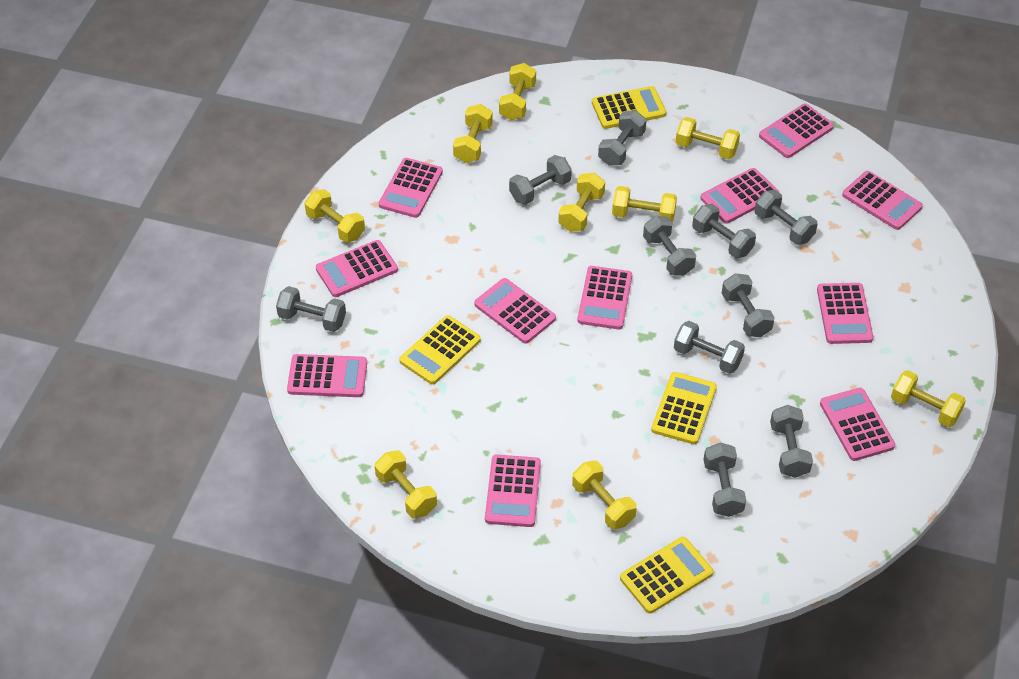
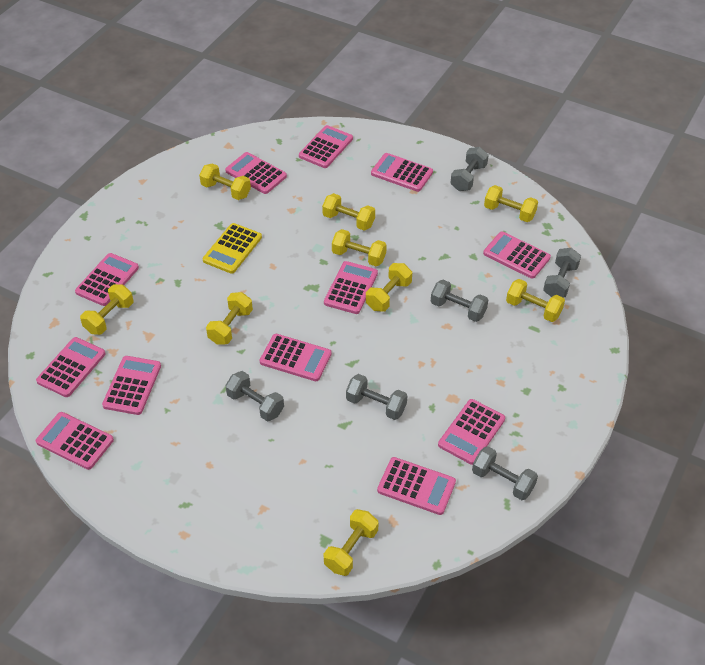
grey dumbbell: [276,286,346,332] [509,155,572,205] [598,110,646,166] [643,216,696,276] [674,321,745,374] [692,204,756,258] [704,443,746,517] [722,273,775,337] [755,190,818,245] [770,405,813,478] = 10 -> [225,371,284,421] [346,374,407,420] [431,280,488,322] [451,147,489,191] [472,446,538,500] [543,248,581,298] = 6
pink calculator: [287,354,367,397] [316,240,398,297] [379,158,443,218] [474,278,556,344] [485,454,541,527] [577,266,632,329] [700,168,779,224] [759,104,834,158] [817,283,873,344] [820,388,895,461] [842,171,923,230] = 11 -> [36,337,106,397] [36,412,114,470] [75,253,139,306] [102,356,161,415] [225,152,287,194] [260,334,332,381] [299,125,353,168] [324,261,378,314] [371,153,433,192] [377,457,456,515] [438,399,505,465] [483,231,551,279] = 12
yellow calculator: [399,315,481,385] [592,86,666,129] [620,537,713,613] [651,372,717,444] = 4 -> [203,223,262,274] = 1

